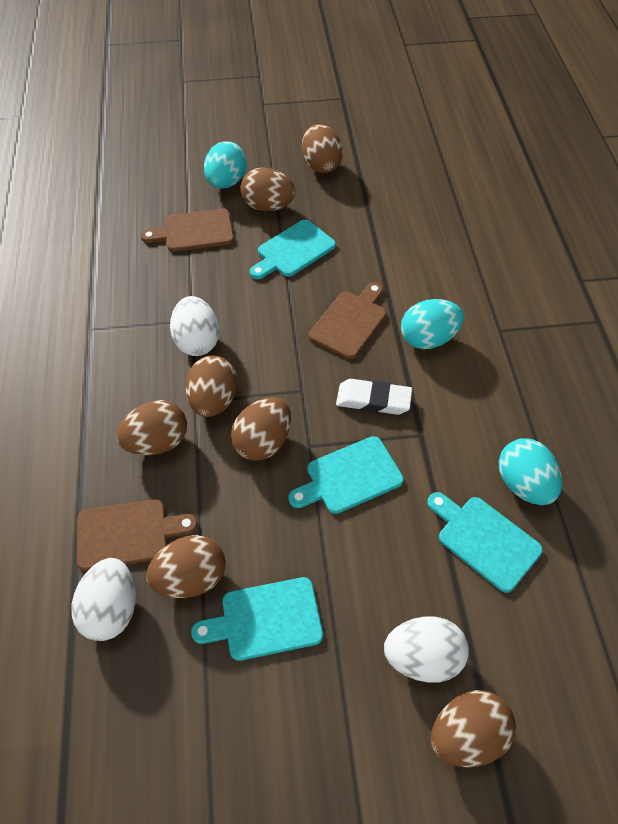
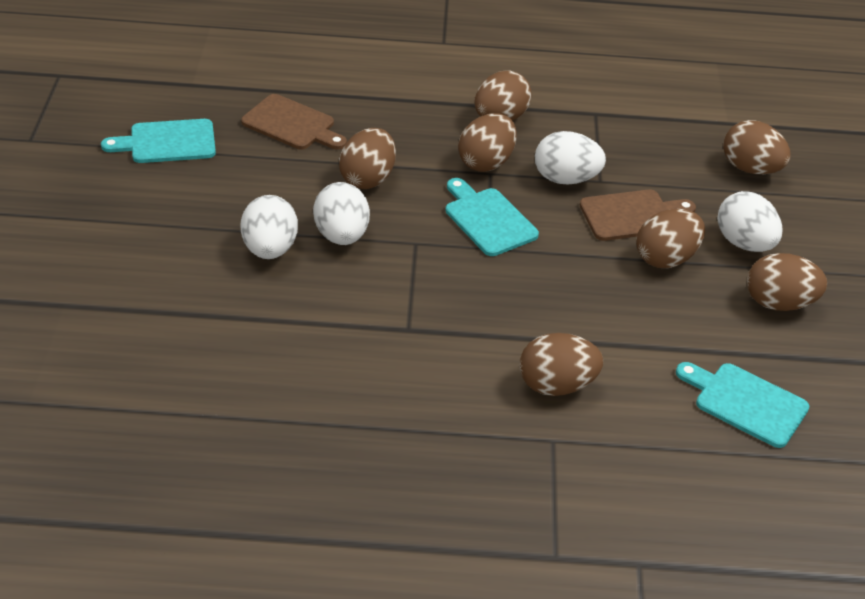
brown cutting board: [77,499,198,571] [141,209,234,252] [309,282,386,359] = 3 -> [241,94,347,150] [580,190,696,241] = 2
turquoise cutting board: [191,577,323,661] [250,220,336,279] [288,436,404,514] [427,492,543,593] = 4 -> [101,119,216,163] [445,178,539,256] [676,362,809,448] = 3
turquoise egg: [204,141,247,188] [401,299,464,349] [499,438,562,505] = 3 -> none = 0
white egg: [71,558,136,641] [170,296,219,356] [384,617,469,683] = 3 -> [240,195,298,259] [313,182,370,245] [535,131,606,184] [717,191,783,252] = 4
white eraser: [336,379,412,415] = 1 -> none = 0

